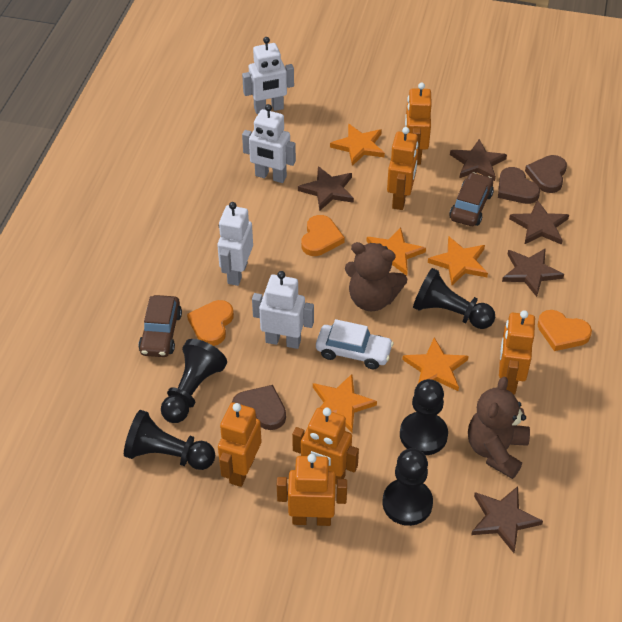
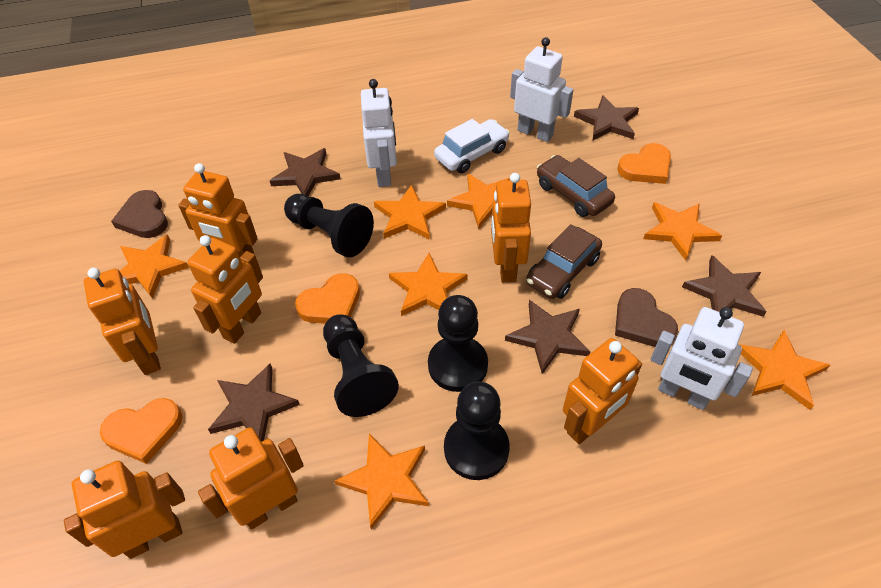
black pawn: [124,410,215,470] [161,339,227,423] [383,448,433,526] [400,379,448,455] [413,268,495,329] = 5 -> [284,194,374,257] [323,314,399,417] [428,295,488,392] [444,382,510,480] = 4
brown heart: [232,385,286,430] [498,167,540,204] [525,155,567,193] = 3 -> [111,190,168,238] [615,288,678,347] = 2
brown teddy bear: [345,242,407,311] [468,377,530,479] = 2 -> none = 0
orange robot: [218,402,261,487] [277,454,347,526] [292,408,359,485] [387,127,418,210] [405,83,432,165] [499,310,535,395] = 6 -> [64,461,185,559] [84,268,161,375] [178,163,258,257] [188,235,263,344] [198,427,304,530] [491,173,531,283] [563,338,642,444] = 7
orange star: [313,374,377,432] [330,124,385,166] [367,227,426,276] [402,337,469,391] [428,237,488,285] = 5 -> [120,234,189,299] [334,434,429,530] [374,184,446,240] [389,253,468,316] [447,174,510,229] [643,202,722,261] [740,330,830,410] = 7
white robot: [217,202,253,286] [242,37,294,114] [242,104,296,183] [252,271,314,349] = 4 -> [361,79,397,187] [510,37,573,142] [650,307,753,410] = 3

